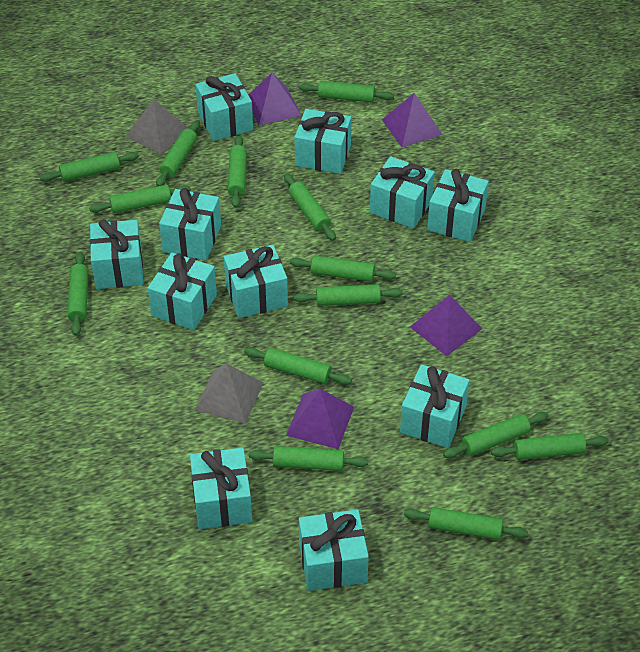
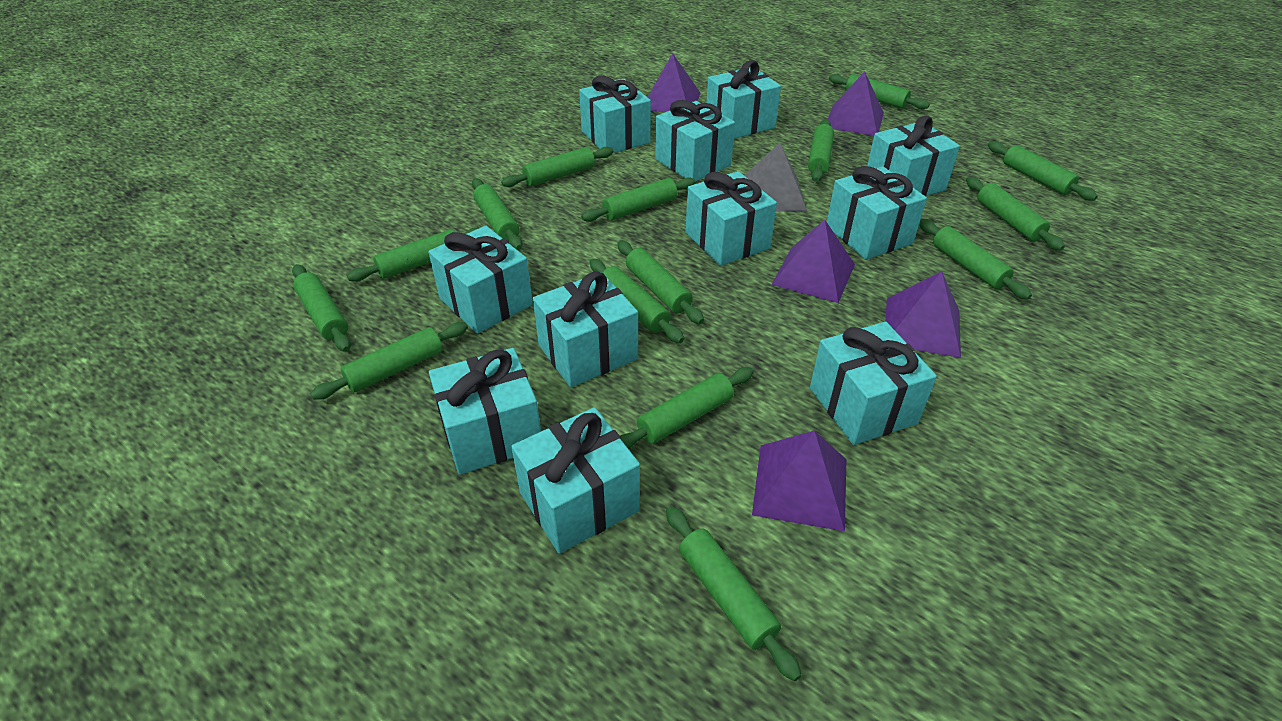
green rolling pin: [40,152,139,182] [67,252,89,336] [89,185,191,213] [156,120,200,186] [228,135,247,208] [244,347,352,385] [249,446,368,471] [284,173,336,241] [290,256,396,282] [294,284,403,306] [299,81,394,103] [404,507,528,540] [443,412,548,458] [491,433,609,460] = 14 -> [292,264,351,352] [310,322,468,400] [347,227,479,282] [472,178,522,250] [501,147,613,187] [581,177,696,222] [590,259,684,343] [617,241,704,324] [620,367,754,449] [666,506,802,681] [808,119,834,182] [829,74,930,109] [919,219,1032,299] [966,177,1065,250] [988,141,1098,200] = 15
grey pyramid: [125,99,189,155] [195,364,263,424] = 2 -> [744,143,807,211] = 1
purple pyramid: [248,73,302,126] [286,389,354,449] [382,93,443,148] [410,295,482,356] = 4 -> [648,53,701,112] [752,431,846,531] [771,220,855,303] [828,72,884,136] [885,271,961,358] = 5

